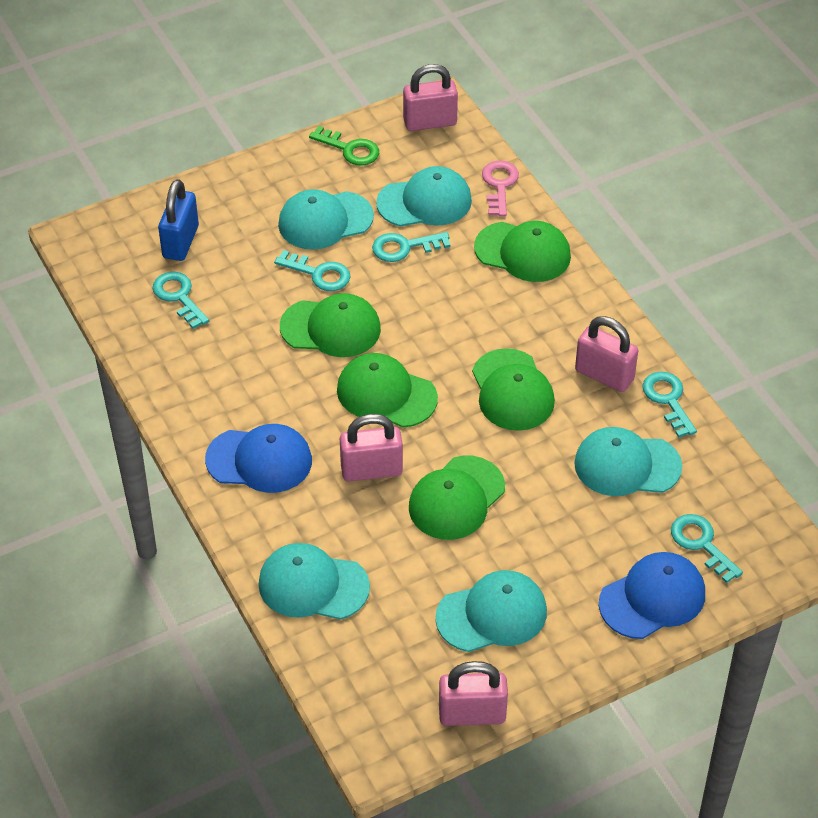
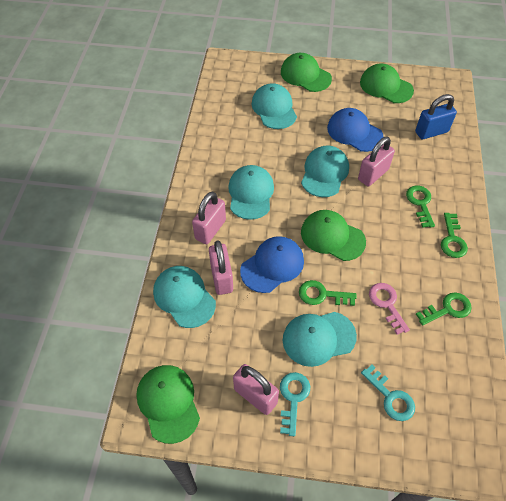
green cap: [280,293,381,357] [337,353,438,428] [409,456,505,540] [472,348,555,431] [474,221,571,282] = 5 -> [136,365,200,444] [281,53,332,92] [301,210,366,261] [360,64,414,103] = 4
green key: [309,126,379,166] = 1 -> [299,280,357,306] [406,186,435,228] [416,292,472,326] [441,213,468,258] = 4
turquoise key: [152,272,209,329] [274,250,351,291] [372,232,451,262] [642,372,697,438] [671,514,743,583] = 5 -> [280,372,310,436] [361,365,415,421] = 2

